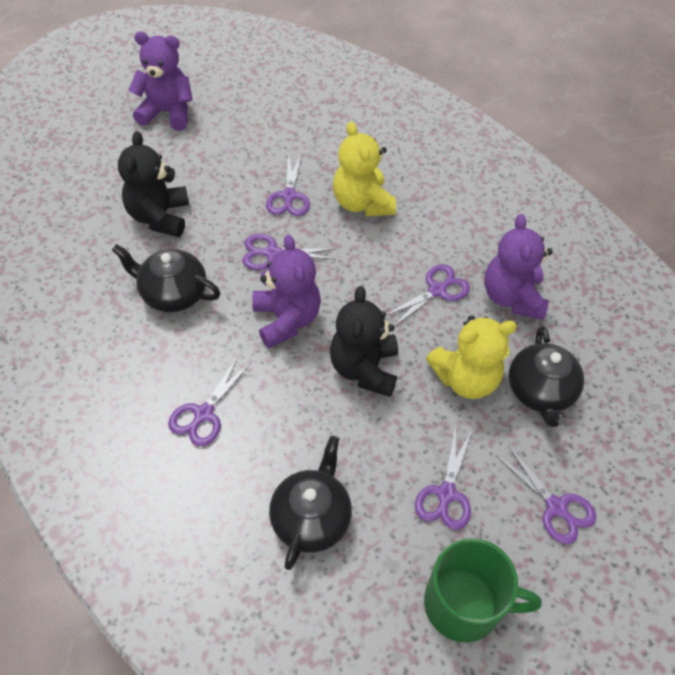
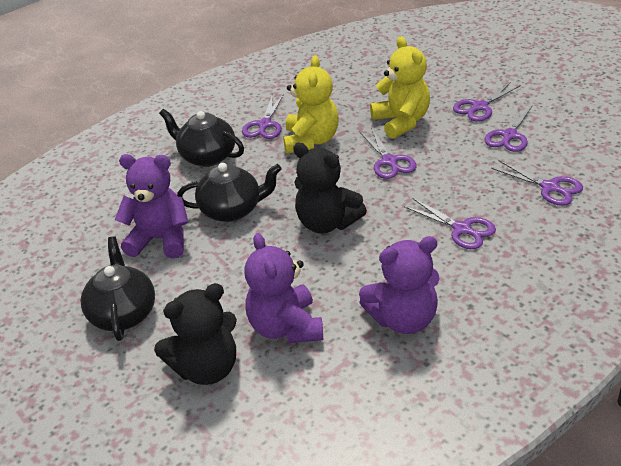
green mug: [424,538,542,643] = 1 -> none = 0

